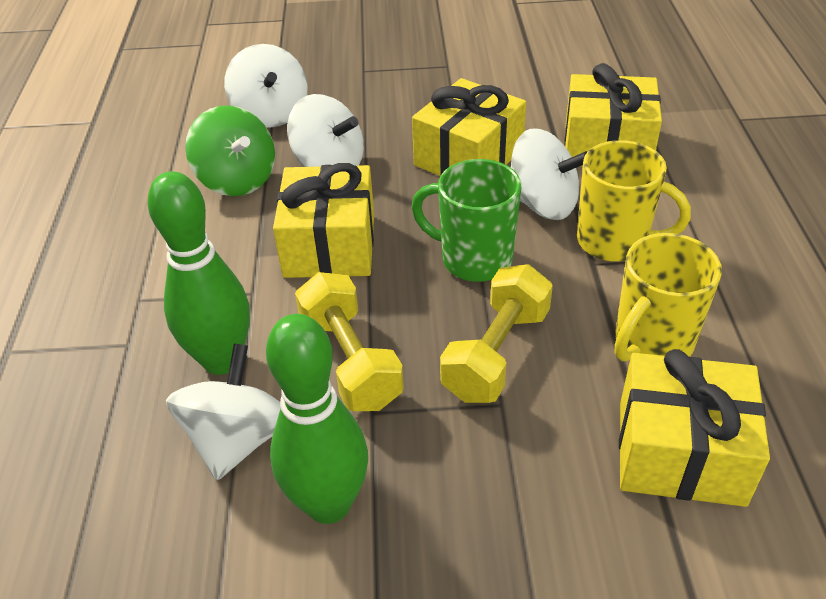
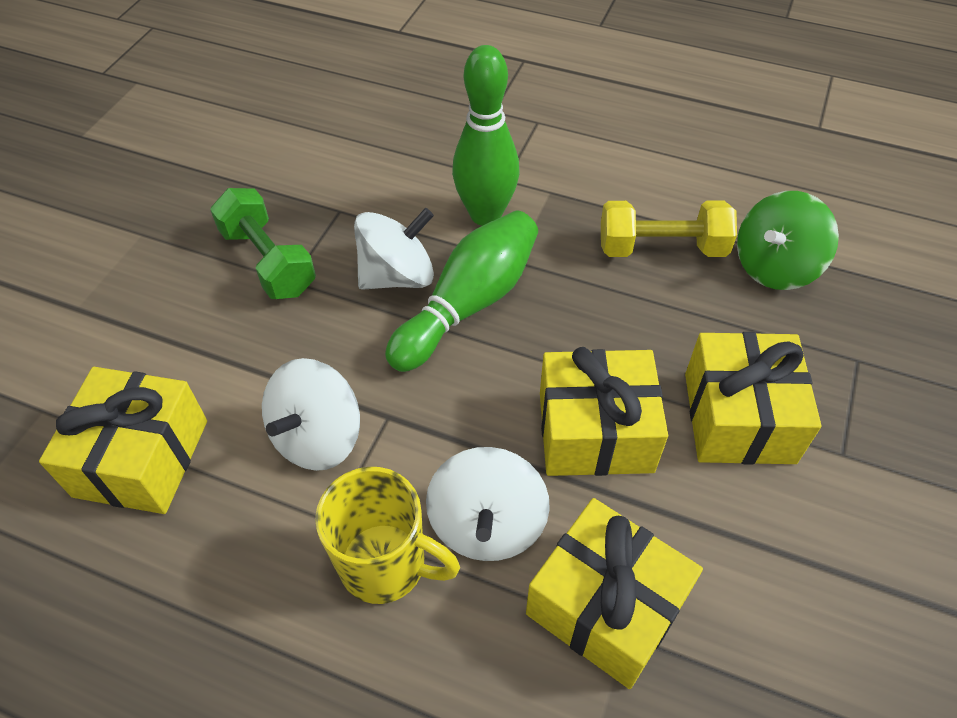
green dumbbell: none = 0 -> [210,188,316,299] = 1
green mug: [411,159,521,282] = 1 -> none = 0
white spinning top: [166,344,281,480] [224,44,308,128] [287,94,364,167] [511,128,587,220] = 4 -> [262,358,360,471] [354,208,434,290] [426,447,550,561] = 3
yellow dumbbell: [295,272,404,411] [440,264,553,403] = 2 -> [601,200,737,257] = 1
yellow mug: [577,140,691,262] [615,233,722,362] = 2 -> [315,467,460,604] = 1

